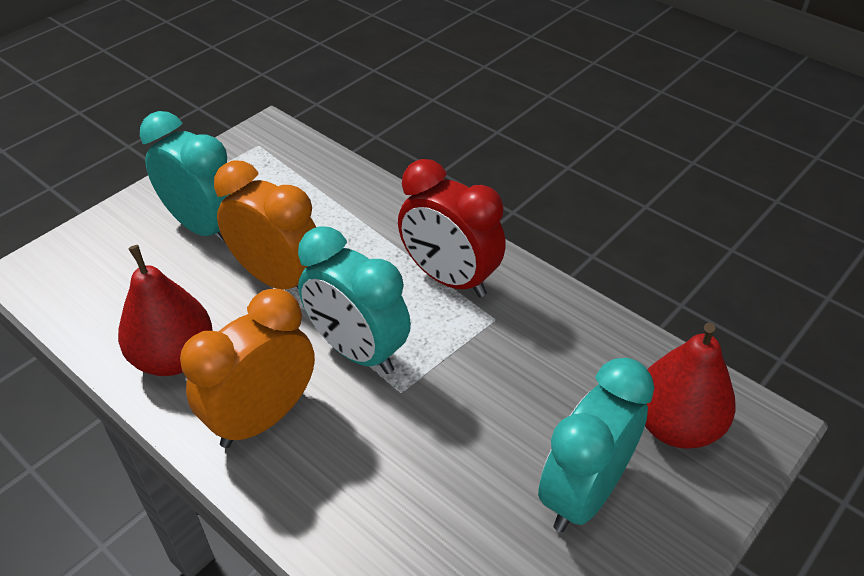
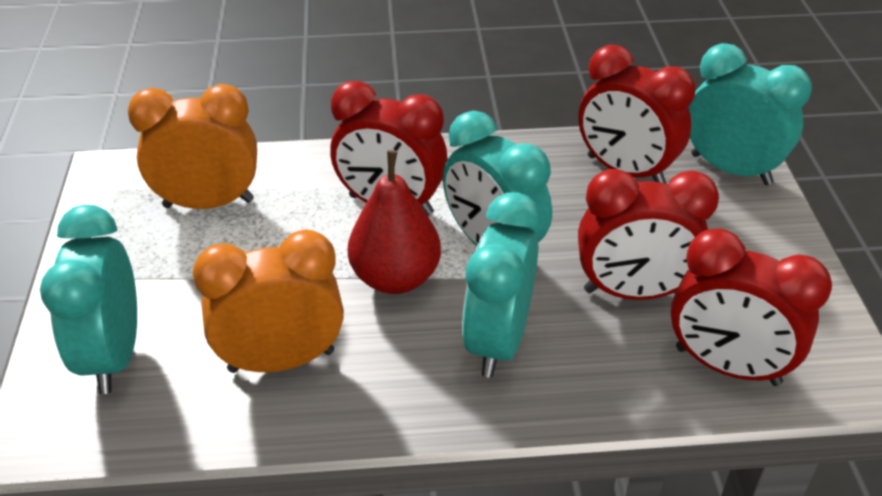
red clock: [398,159,506,297] = 1 -> [330,81,448,216] [578,45,695,183] [578,169,719,300] [671,229,832,386] = 4
red pear: [118,245,212,376] [645,323,736,449] = 2 -> [348,150,441,294] = 1
turquoise clock: [140,111,231,244] [298,226,411,374] [538,358,654,532] = 3 -> [40,205,137,394] [443,111,552,246] [462,192,541,378] [688,43,812,185] = 4

